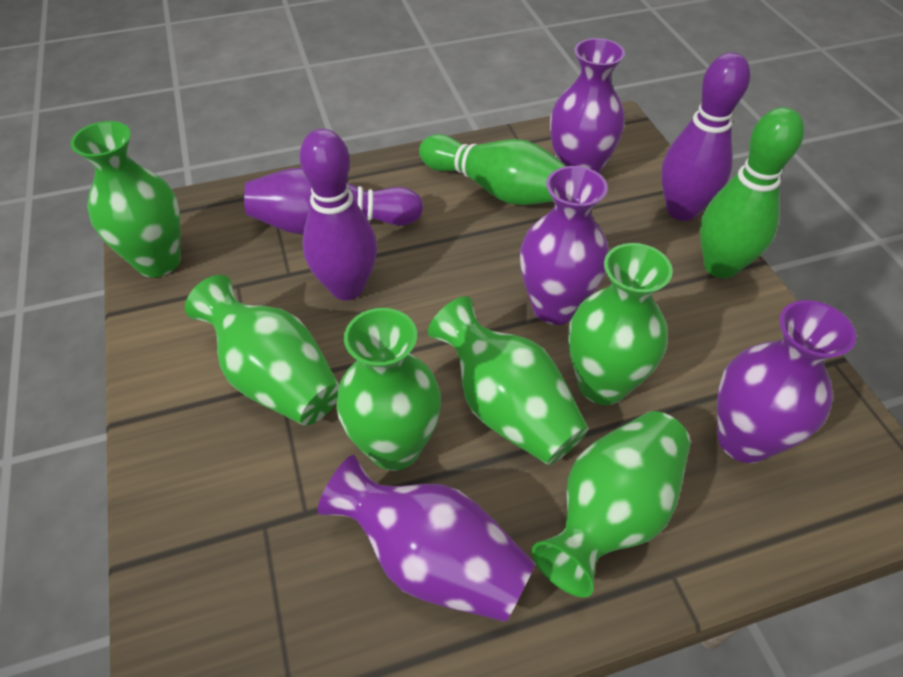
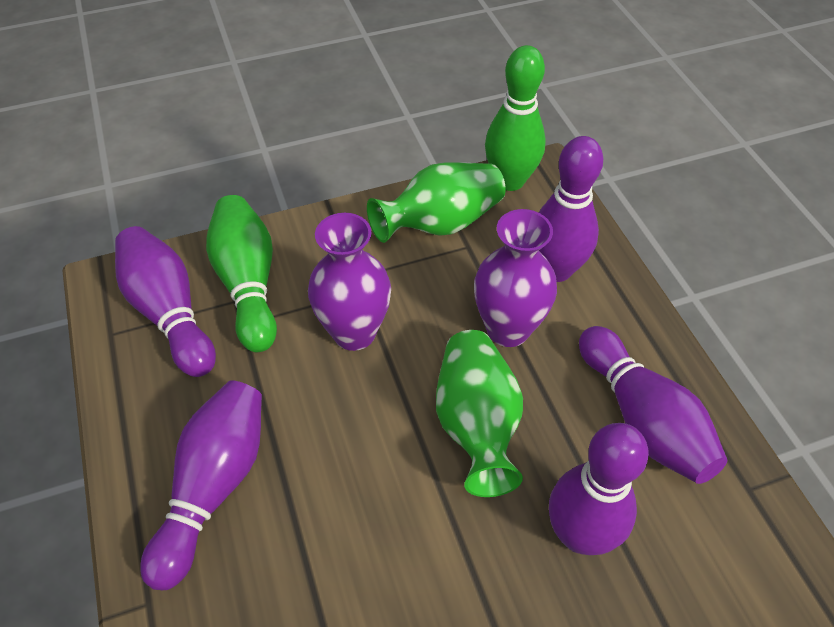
green vase: [71,121,181,277] [185,275,339,426] [336,308,441,471] [428,296,589,465] [532,411,691,597] [568,243,673,405] = 6 -> [367,162,506,243] [436,330,523,497] = 2
purple bowling pin: [244,167,423,235] [300,129,377,300] [661,52,750,221] = 3 -> [115,226,216,377] [140,380,262,590] [539,136,603,282] [549,423,649,555] [579,326,727,484] = 5
purple vase: [317,455,535,622] [520,166,609,325] [550,38,625,174] [717,300,856,463] = 4 -> [308,213,391,351] [474,209,557,347] = 2

